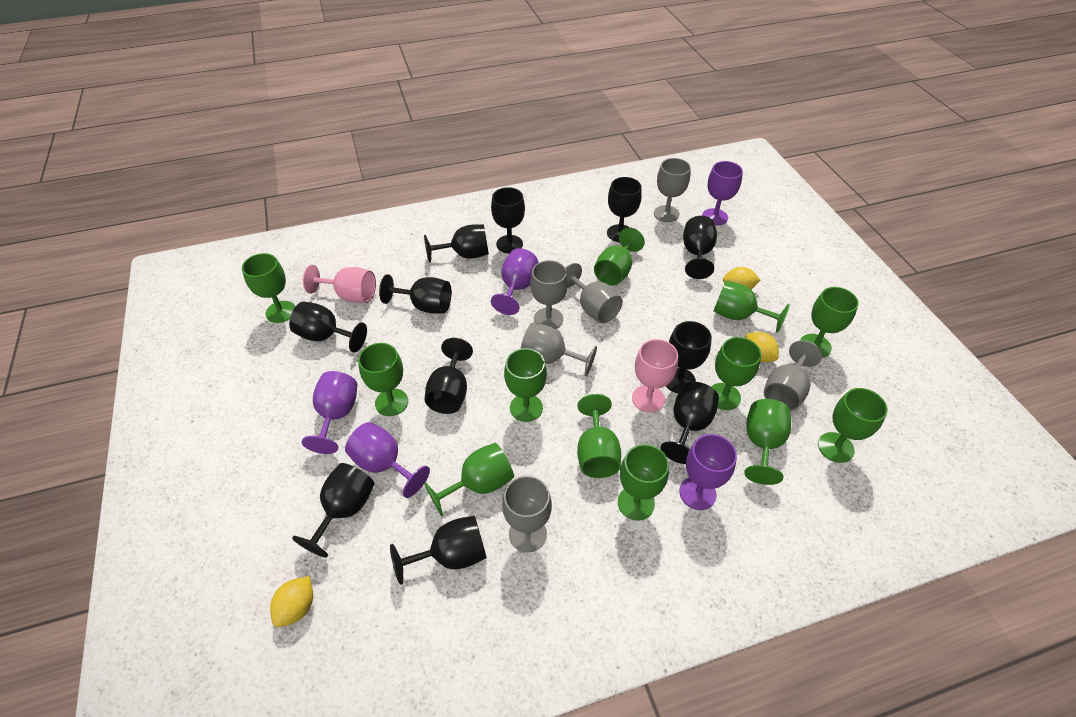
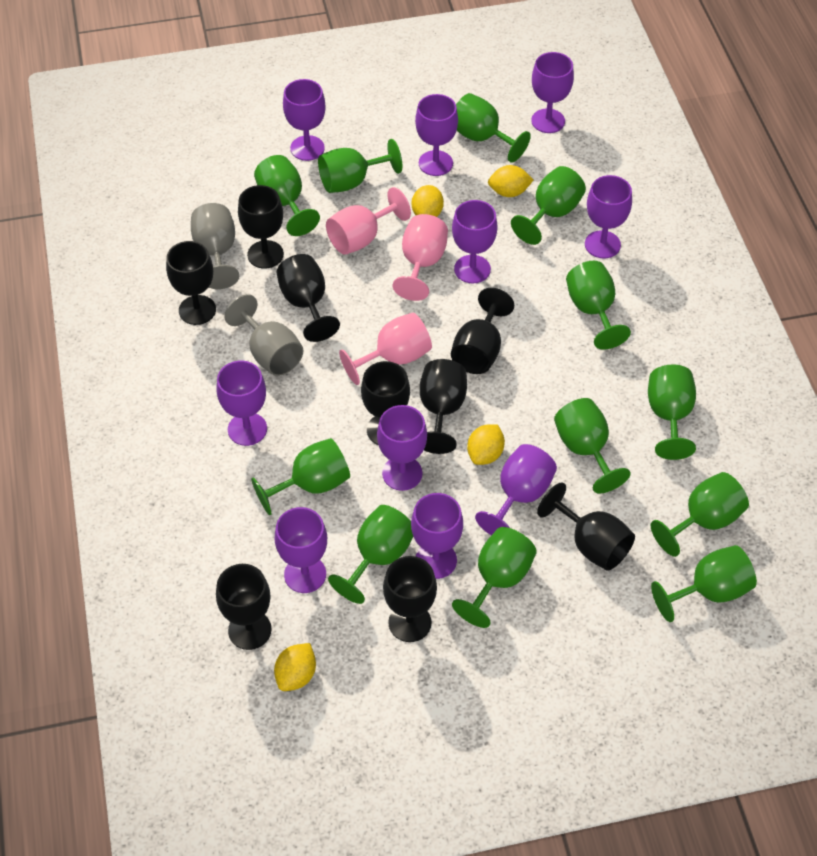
black goblet: [289,301,367,353] [292,463,375,558] [379,274,452,314] [390,516,487,585] [424,224,489,263] [424,338,473,414] [491,187,525,253] [607,177,642,242] [660,382,719,464] [666,321,712,394] [683,216,717,279] = 11 -> [166,241,216,325] [216,564,272,650] [238,185,284,269] [277,254,340,342] [361,361,410,445] [383,556,437,642] [420,359,467,454] [451,288,514,374] [537,482,635,571] = 9
grey goblet: [502,475,552,553] [521,323,597,376] [530,260,568,329] [565,263,623,323] [654,158,691,222] [764,340,822,411] = 6 -> [191,203,239,289] [224,294,303,376] = 2
pink goblet: [303,265,376,303] [632,339,678,412] = 2 -> [326,187,411,255] [339,313,432,385] [393,214,448,301] = 3
purple goblet: [302,371,357,454] [345,422,430,498] [491,248,538,315] [679,434,737,510] [702,161,743,226] = 5 -> [216,361,267,446] [275,507,327,593] [283,79,325,161] [377,405,427,491] [411,493,463,579] [415,94,458,176] [452,200,498,283] [475,444,557,535] [531,52,574,133] [585,175,632,258] = 10
yellow lemon: [270,576,313,627] [723,267,760,289] [746,332,779,362] = 3 -> [274,643,316,691] [412,185,444,217] [467,424,505,465] [488,165,533,197] = 4

